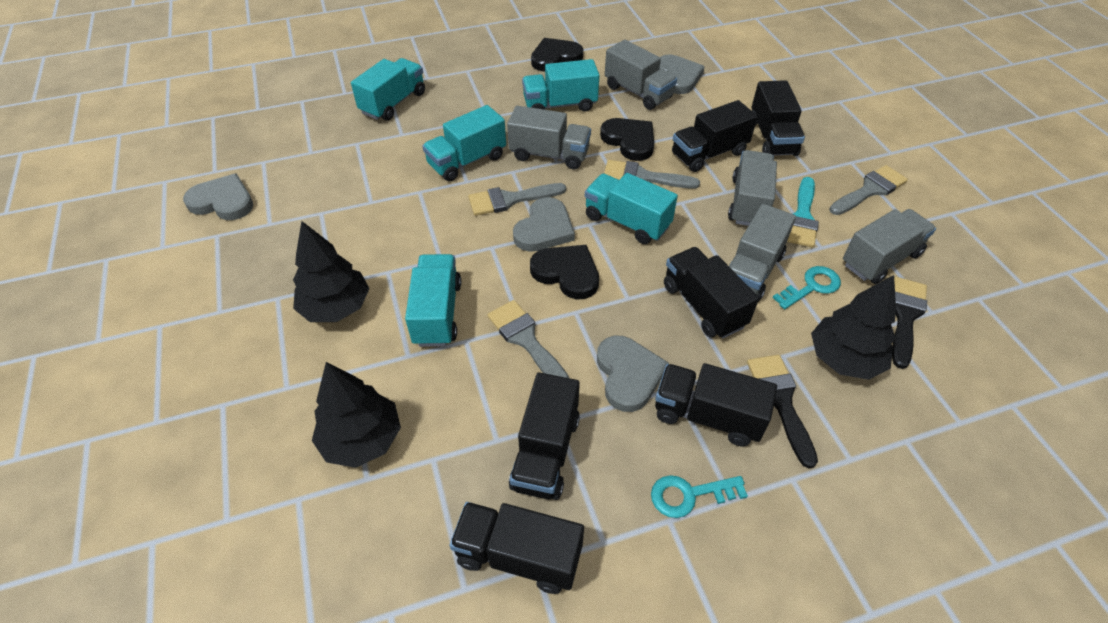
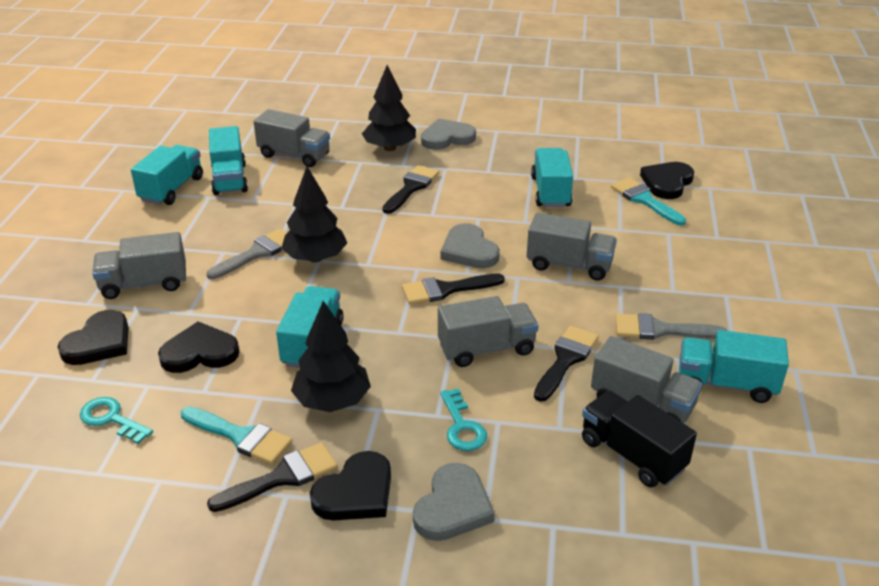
black brush: [747,355,818,468] [892,277,927,369] = 2 -> [207,442,338,512] [382,165,439,214] [402,274,505,305] [534,326,599,402] = 4
black heart: [530,245,599,299] [531,38,583,71] [600,118,654,161] = 3 -> [58,310,129,365] [158,321,240,373] [310,451,391,521] [640,162,694,199] = 4
black truck: [449,502,584,594] [509,372,580,500] [655,363,777,446] [664,247,759,339] [672,100,758,172] [752,80,805,156] = 6 -> [582,391,697,488] = 1
grey brush: [468,183,566,216] [487,300,569,378] [604,160,700,189] [829,165,908,215] = 4 -> [207,229,287,279] [615,313,727,340] = 2
grey heart: [183,173,253,220] [513,197,575,252] [597,335,669,412] [659,55,705,94] = 4 -> [413,463,495,541] [421,119,476,150] [440,223,500,268] = 3
turquoise brush: [787,177,819,247] = 1 -> [181,407,292,465] [611,177,686,226] = 2

